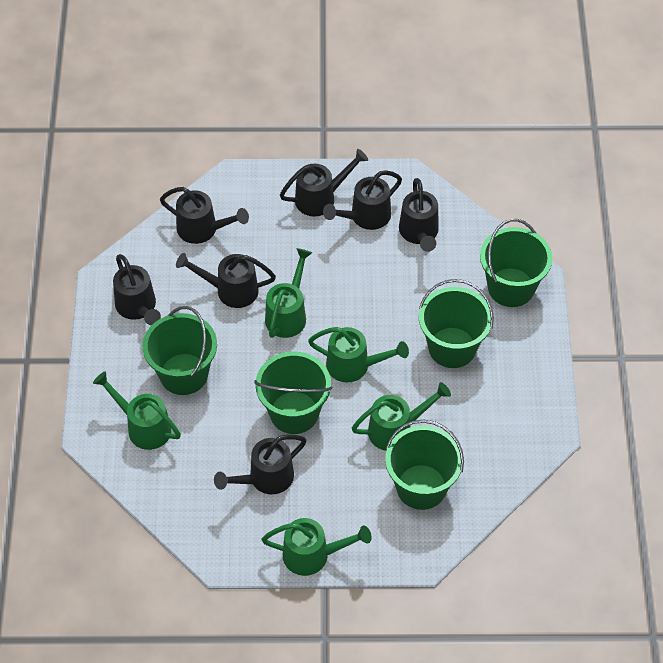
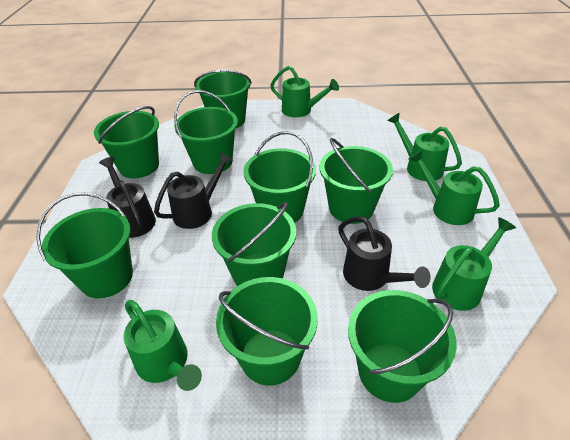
black watering can: [113,254,161,325] [160,187,249,244] [176,253,276,308] [214,434,306,494] [280,149,368,217] [323,170,402,230] [399,178,439,252] = 7 -> [99,157,156,238] [154,152,233,229] [338,216,431,291] = 3
green bucket: [143,306,217,395] [254,352,332,434] [385,420,464,510] [419,279,494,368] [480,219,552,307] = 5 -> [36,192,133,299] [94,106,159,178] [174,90,238,174] [194,70,252,128] [212,202,296,286] [216,277,318,386] [243,131,316,223] [320,138,393,224] [348,290,457,403] = 9

